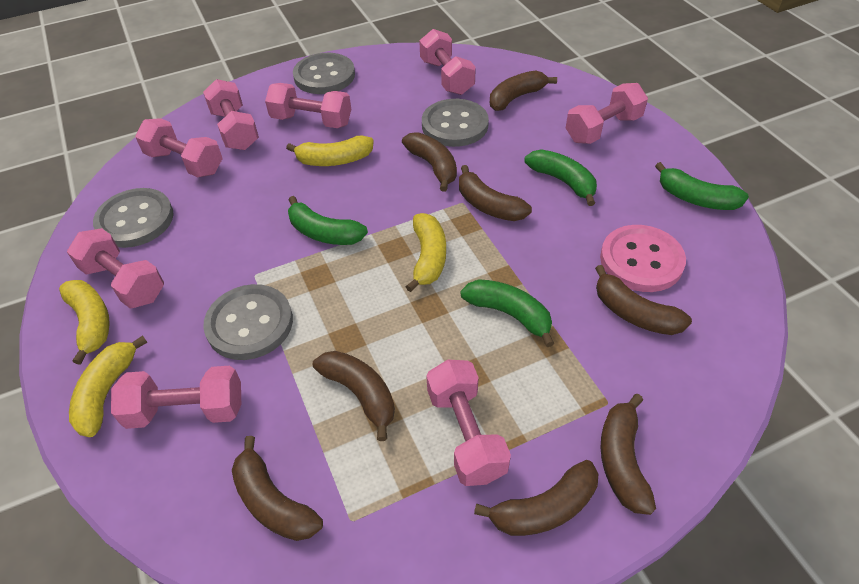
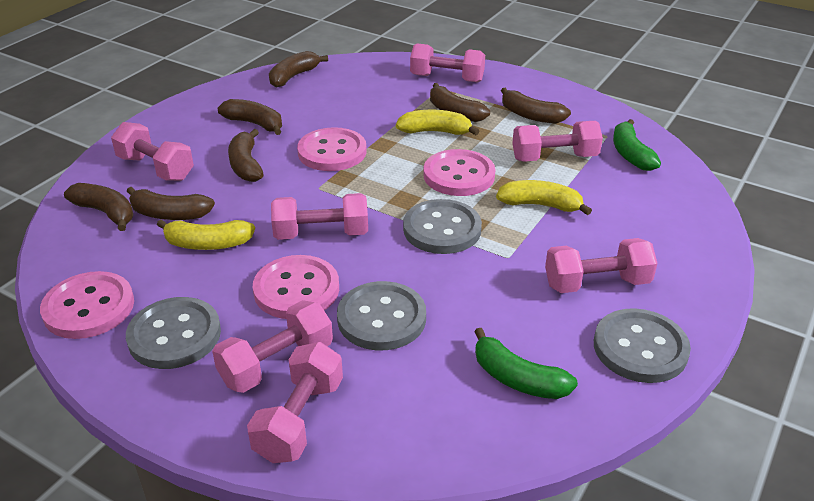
brown banana: [232,436,323,541] [313,351,395,441] [402,132,457,192] [459,165,532,221] [474,460,598,536] [490,70,557,111] [595,265,692,335] [601,394,656,515] = 8 -> [64,183,134,231] [127,187,215,220] [217,99,282,135] [228,129,264,182] [269,51,328,87] [430,83,490,122] [501,88,571,124] = 7
green banana: [288,196,368,245] [460,279,554,347] [525,149,597,206] [655,162,749,210] = 4 -> [474,328,578,399] [613,119,661,171] = 2
pink button: [600,225,686,292] = 1 -> [40,271,134,339] [253,255,339,319] [297,127,367,171] [423,149,496,196] = 4
pink dumbbell: [67,228,164,309] [111,366,241,429] [135,118,223,177] [203,79,259,150] [265,83,351,128] [419,29,476,95] [426,360,511,486] [566,83,648,144] = 8 -> [111,122,194,181] [212,300,333,393] [247,342,343,463] [271,193,368,240] [410,43,485,82] [512,121,603,162] [545,238,658,293] = 7
yellow banana: [59,280,110,365] [69,335,147,437] [286,135,374,166] [406,213,446,292] = 4 -> [157,219,255,250] [396,110,479,135] [496,180,592,215] = 3

